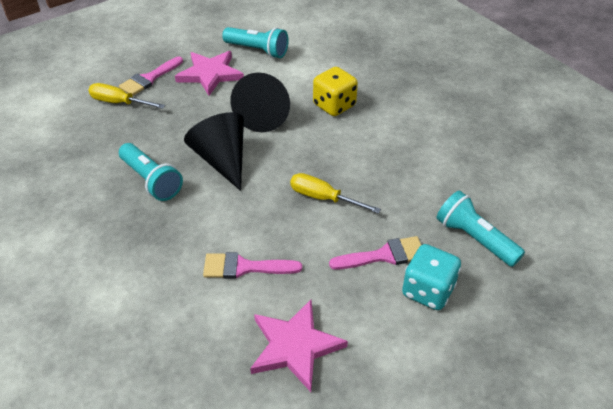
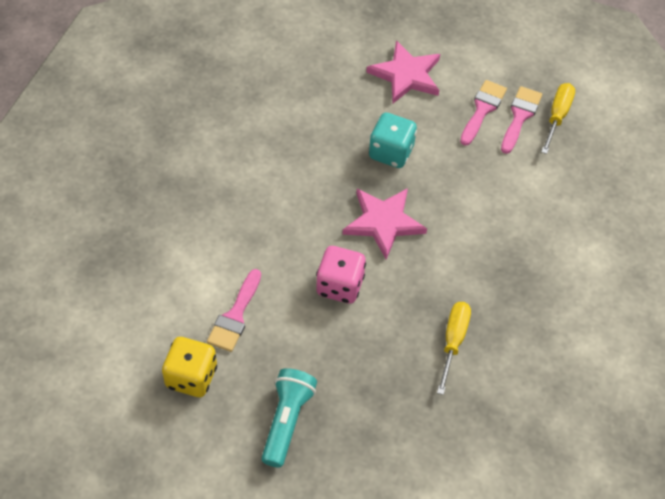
black cone: [184,112,244,191] [231,72,290,132] = 2 -> none = 0
pink dice: none = 0 -> [316,246,366,304] = 1
turquoise flashlight: [119,143,183,201] [222,27,289,58] [437,191,525,267] = 3 -> [262,368,317,468] = 1

